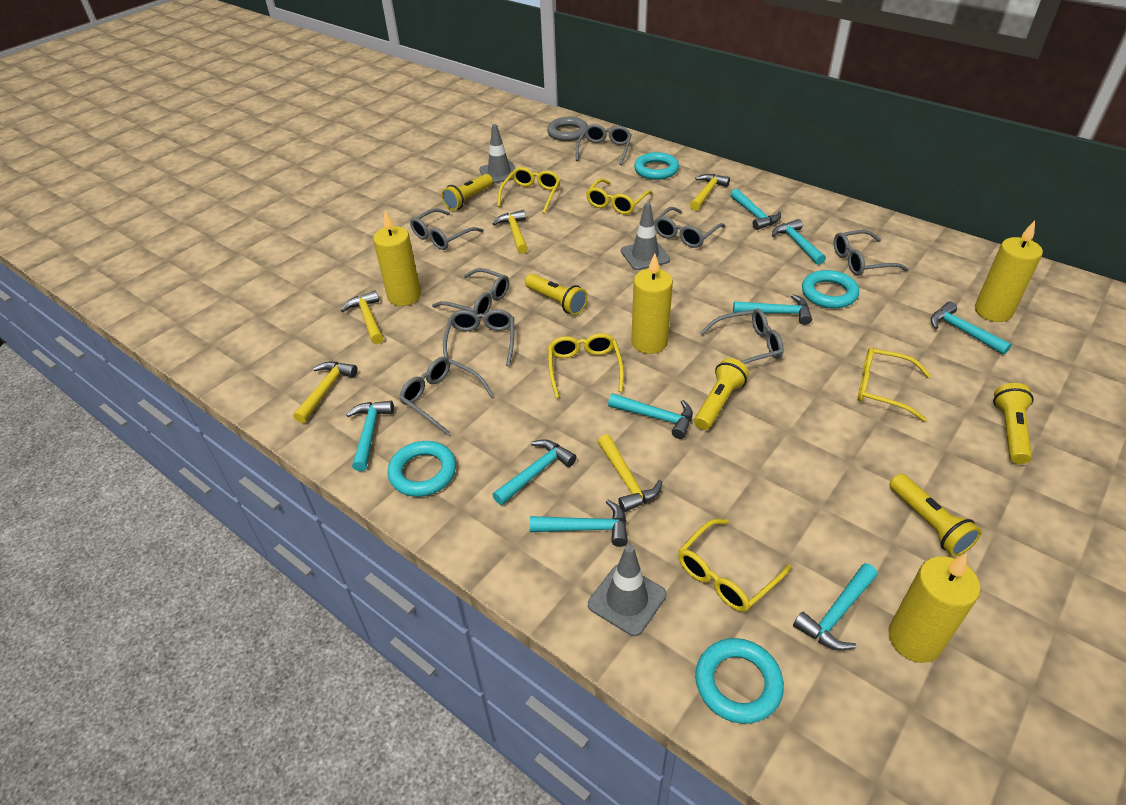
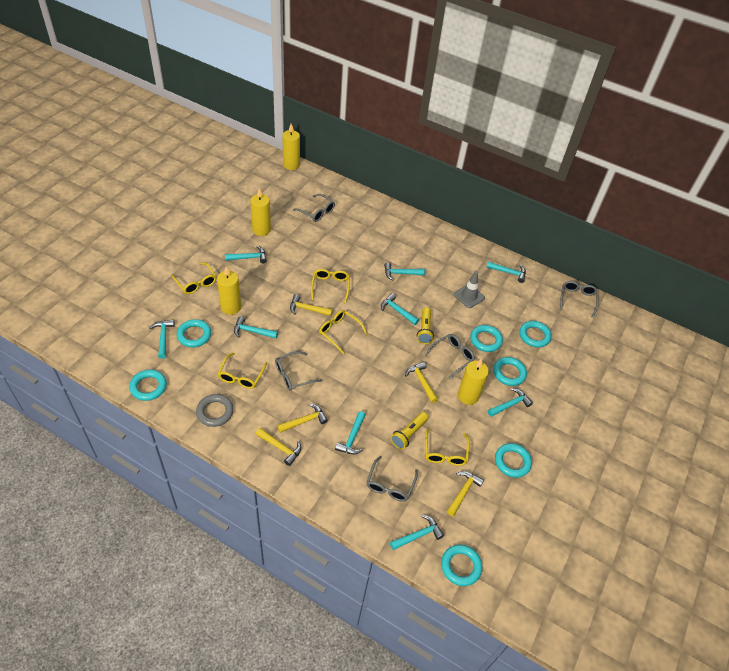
grey glasses: [399,357,494,435] [410,208,484,250] [432,268,509,319] [443,309,514,366] [576,124,632,165] [654,207,725,248] [700,309,784,364] [834,230,909,276] = 8 -> [275,351,323,391] [293,194,335,222] [366,456,418,502] [424,334,475,379] [560,281,599,318] = 5
grey traffic cone: [479,124,516,184] [588,545,666,636] [621,202,670,270] = 3 -> [454,271,485,308] = 1
turquoise ring: [387,441,456,497] [634,152,679,180] [695,638,784,724] [802,270,859,309] = 4 -> [129,370,167,401] [177,319,211,347] [441,545,482,586] [470,325,503,352] [493,357,527,386] [495,443,532,478] [519,321,552,348] = 7
yellow flashlight: [441,174,493,211] [525,274,588,315] [694,358,749,430] [890,474,981,556] [993,383,1034,464] = 5 -> [391,412,429,449] [417,307,434,344] = 2

